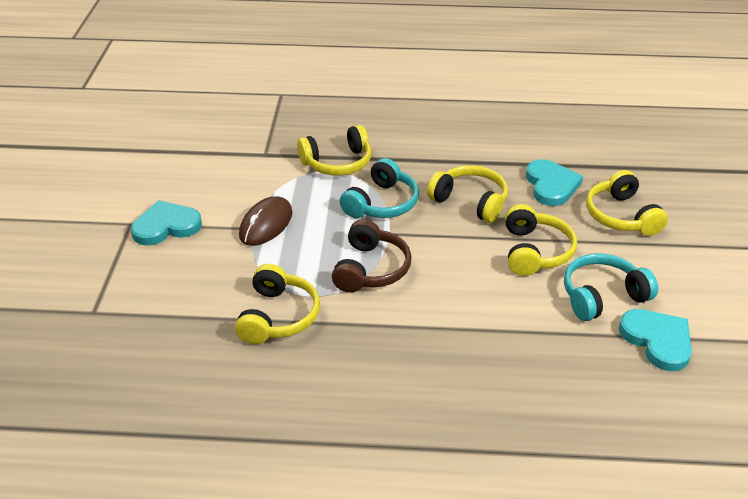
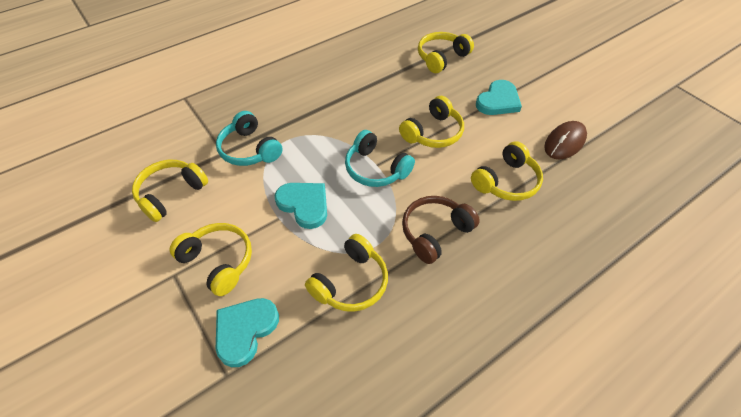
yellow headphones: [235,264,320,344] [297,125,371,175] [427,165,508,223] [505,204,577,276] [586,170,668,236] = 5 -> [132,160,208,222] [169,223,252,296] [305,234,388,312] [399,96,464,148] [418,32,474,73] [471,141,543,201] = 6

